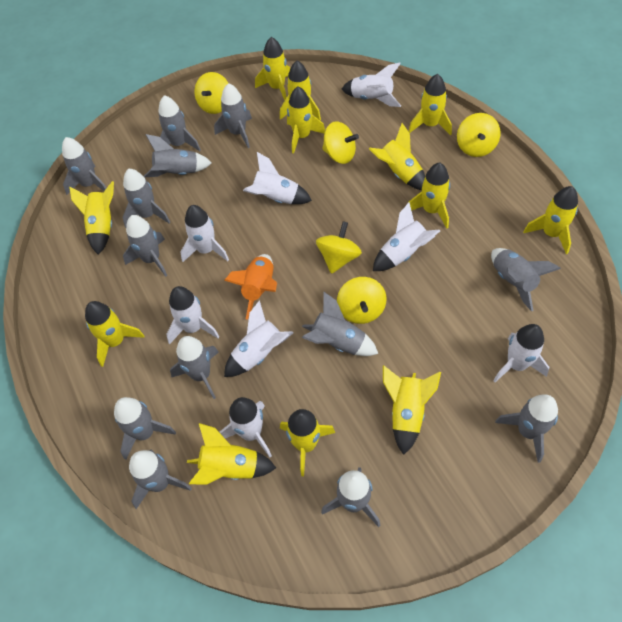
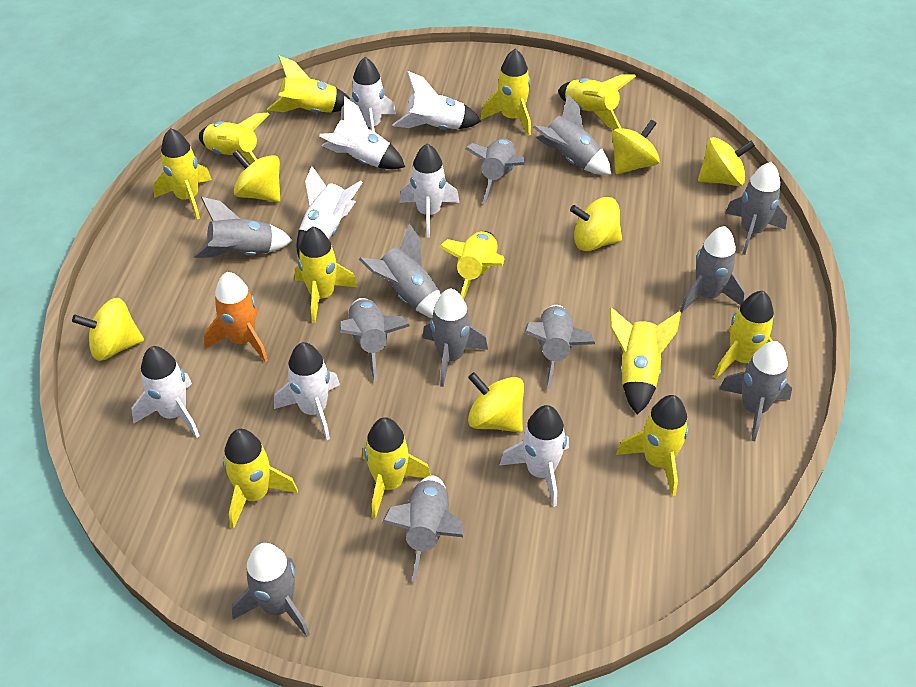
grey rocket: [62,137,106,195] [114,397,176,460] [122,169,170,228] [123,215,168,277] [129,450,192,509] [144,134,211,177] [158,95,201,151] [170,336,218,399] [214,83,252,148] [302,292,378,356] [321,467,380,527] [491,248,561,311] [495,394,558,463] = 13 -> [193,197,293,258] [232,543,310,637] [339,298,410,381] [359,223,441,318] [382,475,463,582] [422,288,488,387] [465,139,525,204] [524,305,595,389] [533,94,611,175] [680,226,745,313] [719,341,792,441] [725,162,787,255] = 12
yellow spinning top: [194,72,228,114] [316,221,362,274] [322,121,359,164] [337,277,387,324] [457,113,500,157] = 5 -> [72,298,144,361] [233,150,280,202] [468,372,524,433] [570,197,622,251] [612,119,660,175] [698,137,755,186] = 6

